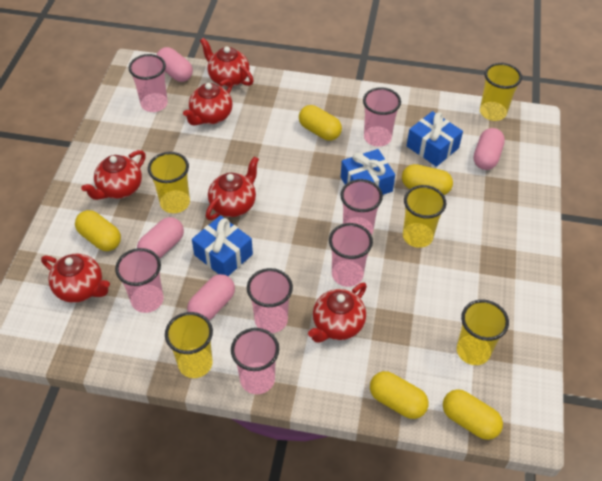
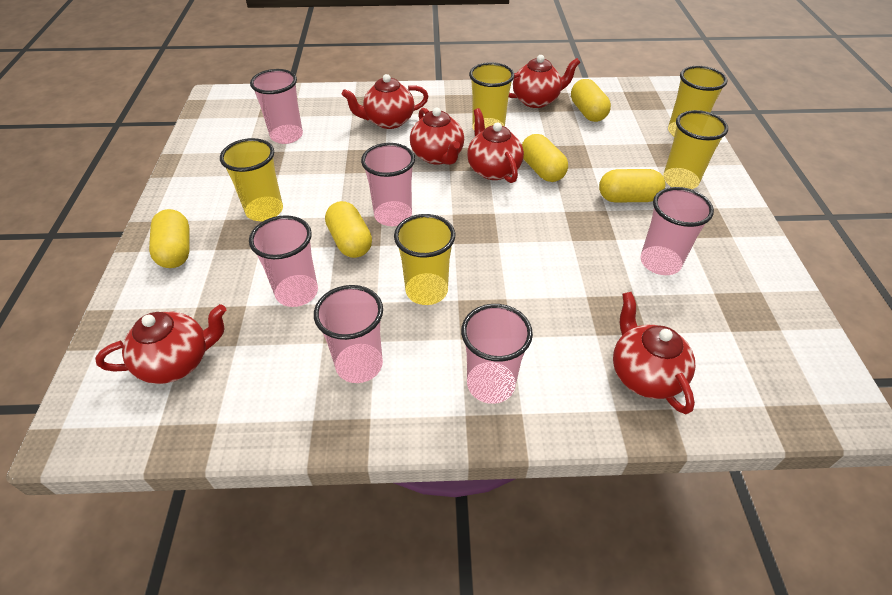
blue gift: [192,215,253,276] [341,149,395,195] [407,111,463,167] = 3 -> none = 0
pink capsule: [137,217,184,259] [157,47,193,82] [187,274,235,320] [474,128,505,170] = 4 -> none = 0
pink cup: [115,248,164,313] [129,54,168,112] [231,328,279,394] [247,268,293,333] [329,223,373,287] [341,179,383,236] [363,87,401,147] = 7 -> [249,215,318,307] [250,69,303,144] [314,285,383,383] [361,143,415,226] [461,304,533,404] [640,187,714,275] = 6

